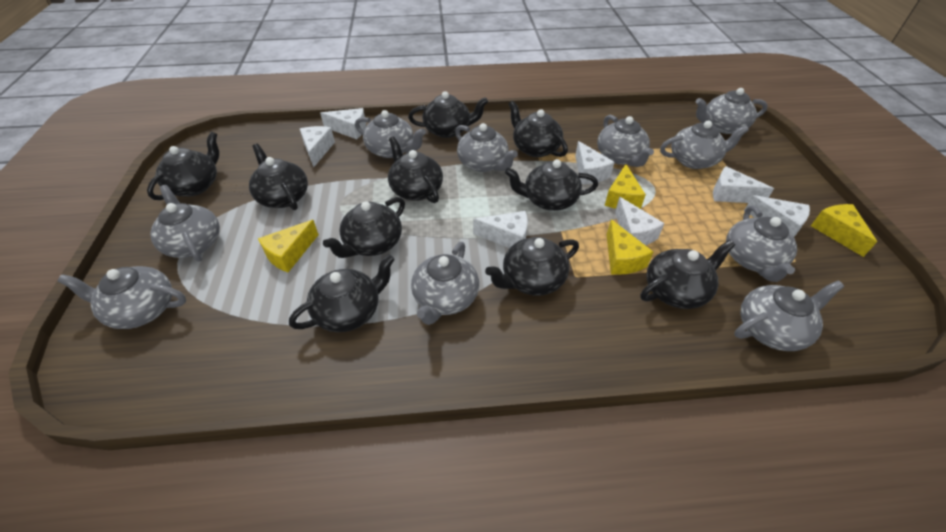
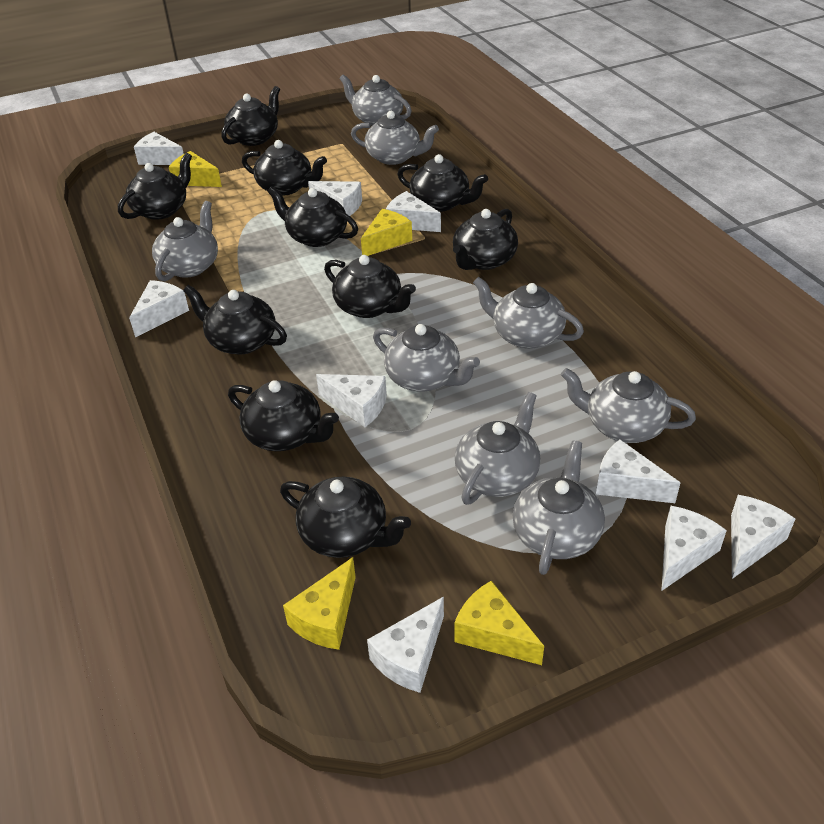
grey teapot: [58,266,186,329] [150,185,220,262] [355,110,426,158] [411,242,479,325] [455,123,518,172] [597,115,654,167] [660,120,749,169] [696,88,768,134] [726,206,797,282] [734,281,844,351] = 10 -> [152,201,218,281] [340,74,412,126] [351,111,439,165] [373,324,480,392] [455,392,541,505] [473,277,584,349] [513,440,605,575] [561,368,696,443] = 8
white cheese: [300,126,335,167] [320,108,366,139] [473,211,528,248] [575,141,615,184] [615,197,665,245] [713,166,774,203] [744,195,810,237] = 7 -> [129,280,189,338] [134,132,184,165] [308,181,362,216] [316,374,387,427] [367,597,444,693] [386,191,441,232] [596,440,680,503] [661,506,727,591] [731,495,795,579] = 9

